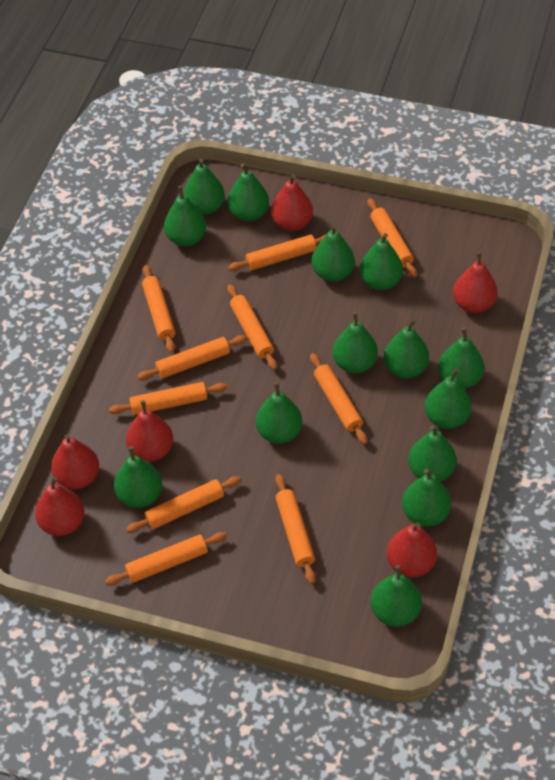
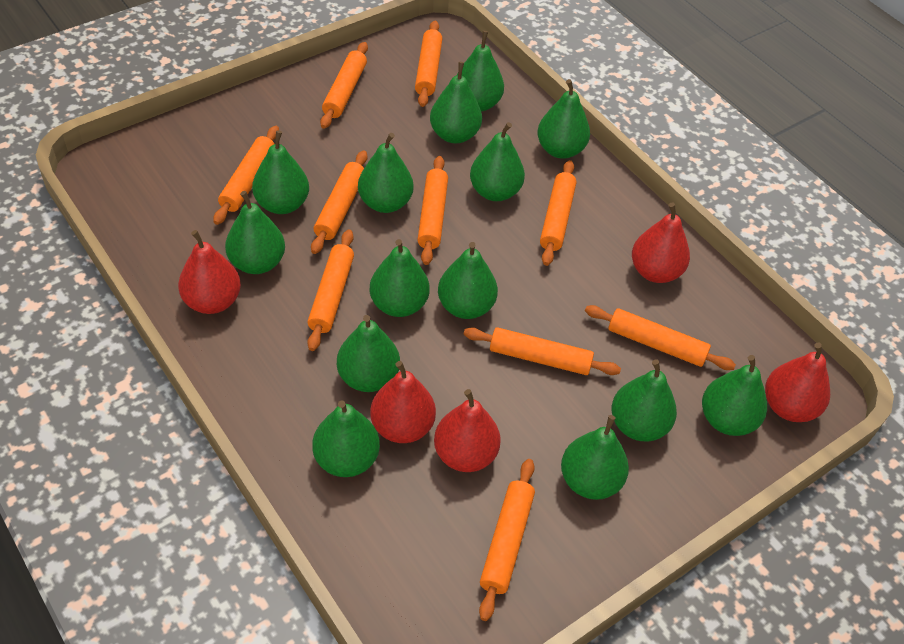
red pear: [35,476,85,536] [51,434,99,489] [126,400,173,462] [271,174,313,231] [387,523,437,577] [453,252,498,313] = 6 -> [178,230,241,314] [370,361,436,443] [434,389,501,472] [632,203,690,283] [765,343,830,422] = 5

